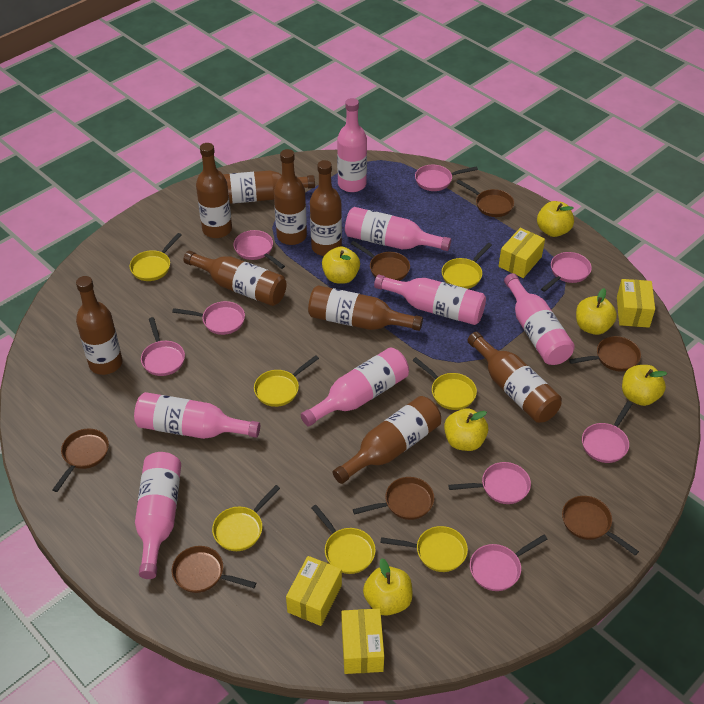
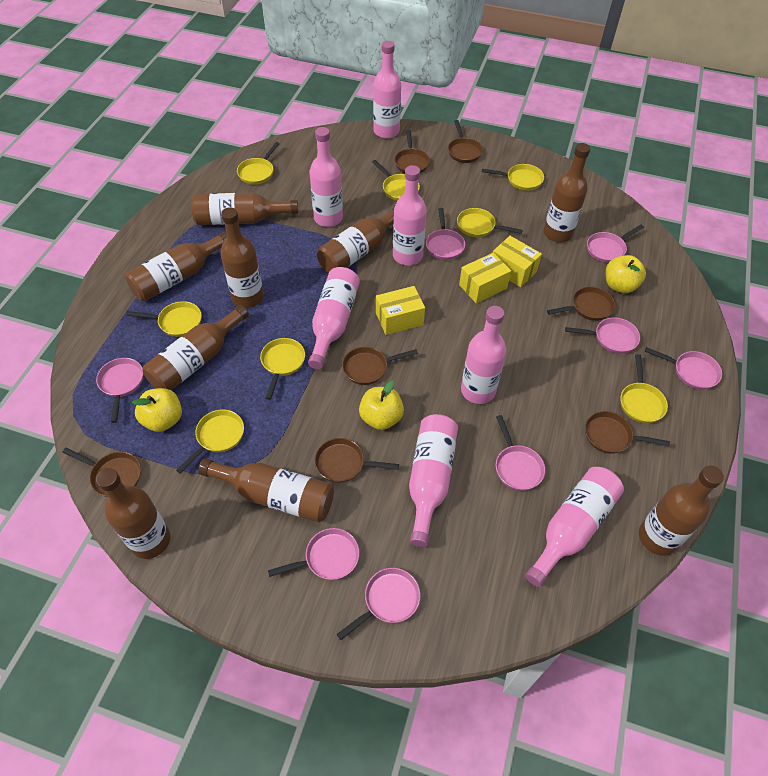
yellow apple: [322,246,360,284] [363,558,412,616] [444,408,488,451] [537,201,574,237] [576,288,617,335] [622,365,667,406] = 6 -> [132,388,182,432] [359,381,404,430] [606,255,646,293] = 3
yellow box: [286,556,342,626] [341,608,384,674] [499,228,545,278] [617,279,655,328] = 4 -> [376,286,425,335] [459,253,511,303] [493,236,542,287] = 3
yellow pan: [129,233,182,281] [212,485,280,551] [254,355,319,407] [311,505,376,574] [380,526,468,572] [412,357,477,410] [442,243,492,289] = 7 -> [126,301,202,337] [176,410,244,474] [237,142,280,185] [260,338,305,400] [372,160,420,201] [457,208,523,237] [482,164,544,191] [621,354,668,423] = 8

